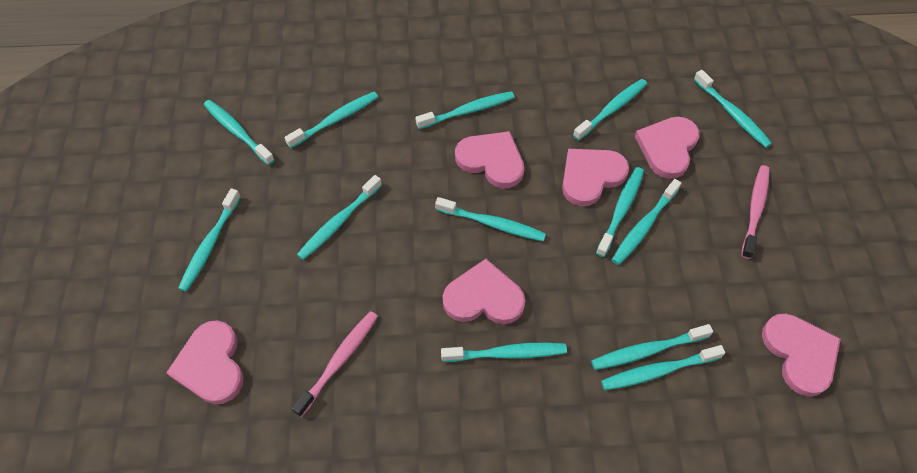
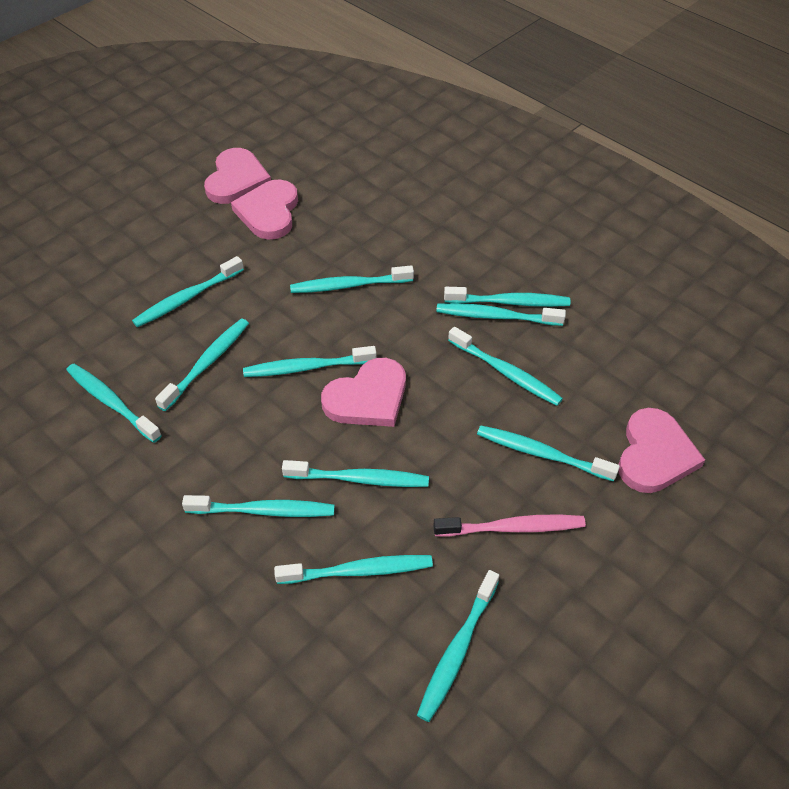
pink heart: [166,320,244,404] [443,259,525,324] [455,131,524,188] [562,149,629,206] [635,117,700,179] [762,314,841,397] = 6 -> [204,148,271,204] [231,179,298,240] [321,358,406,427] [618,408,705,493] = 4
pink toothbrush: [291,311,378,417] [741,165,769,259] = 2 -> [433,515,586,537] = 1

